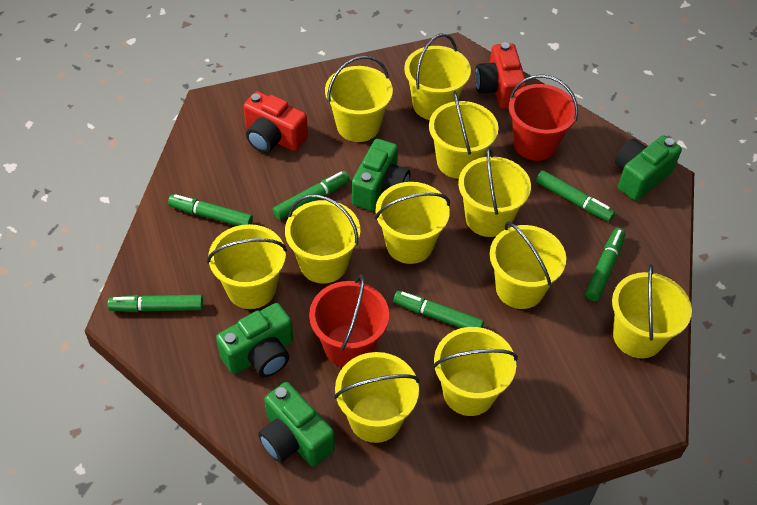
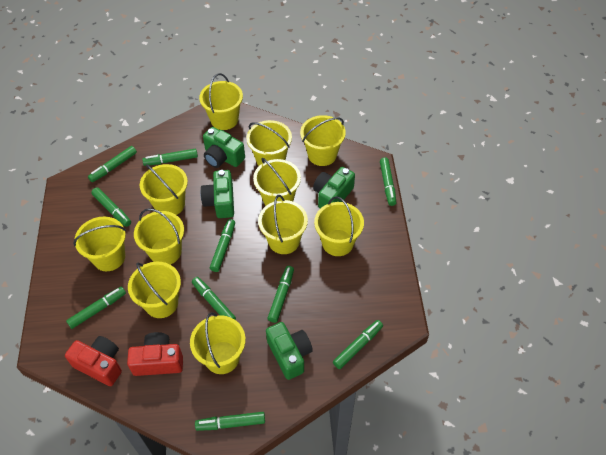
green marker: [108,295,203,312] [168,194,253,226] [273,171,350,220] [393,291,484,328] [536,170,615,222] [585,228,625,301] = 6 -> [66,287,126,329] [88,146,137,182] [91,187,131,227] [142,149,198,166] [192,277,236,320] [195,412,265,431] [210,219,235,272] [268,266,294,323] [333,320,383,369] [380,157,396,206] = 10
red bucket: [309,274,389,367] [509,74,578,161] = 2 -> none = 0

